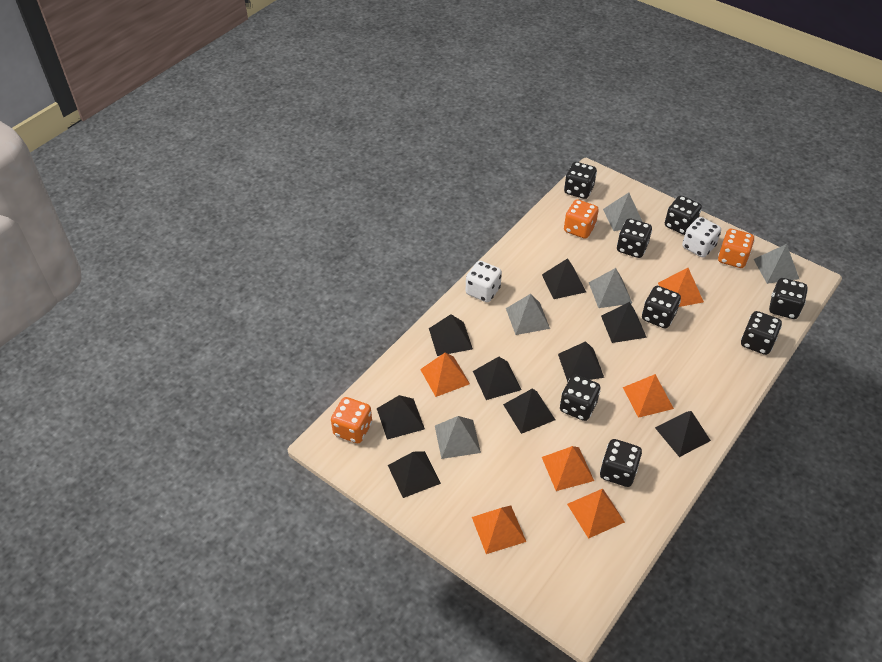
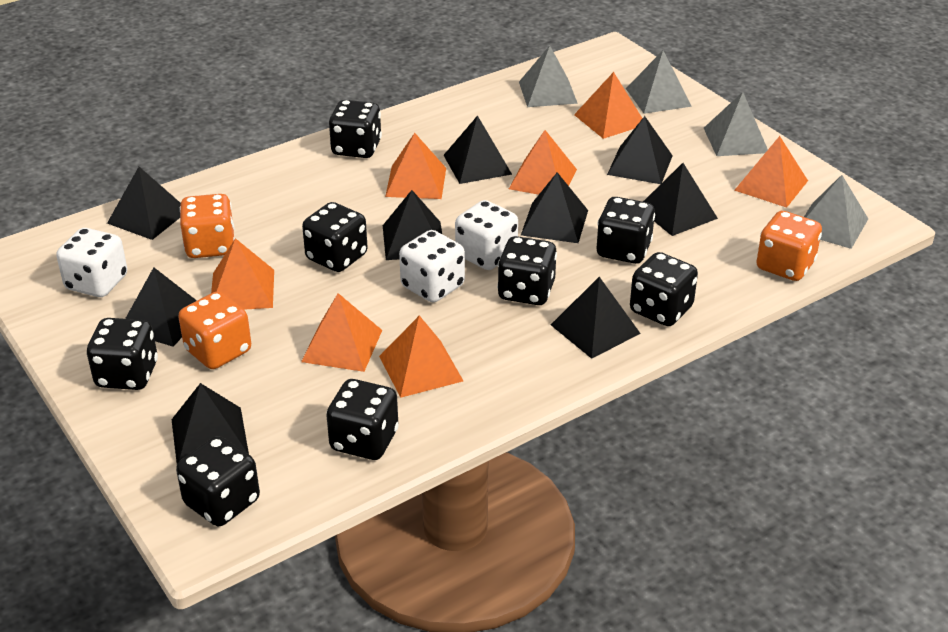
grey pyramid: [435,416,481,459] [506,294,550,335] [589,268,633,308] [603,192,642,231] [754,244,799,284] = 5 -> [519,46,578,107] [626,51,692,114] [704,92,768,156] [804,175,868,249] = 4
orange pyramid: [420,353,470,397] [472,506,526,554] [542,446,594,491] [567,489,625,539] [623,374,674,418] [658,268,704,307] = 6 -> [211,238,274,310] [301,293,382,372] [379,316,463,398] [385,133,446,199] [509,130,577,195] [574,72,642,139] [734,136,808,208] = 7
white dice: [466,261,502,302] [682,217,721,258] = 2 -> [56,228,127,297] [399,230,465,303] [455,200,518,270] = 3

